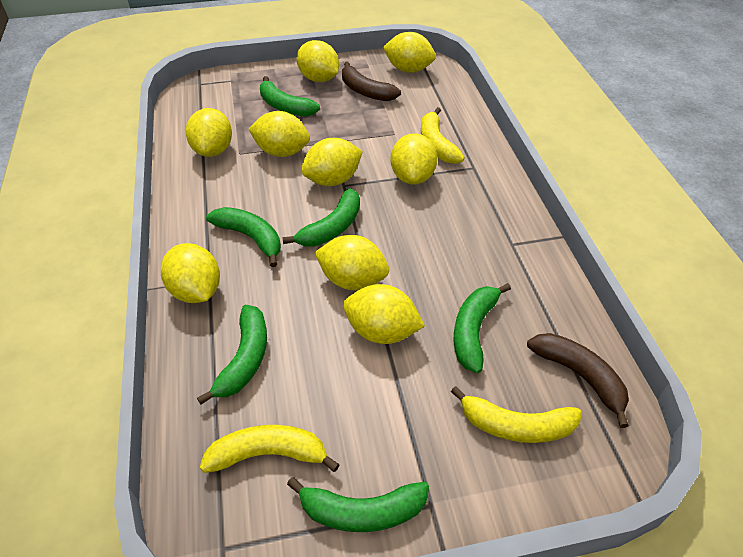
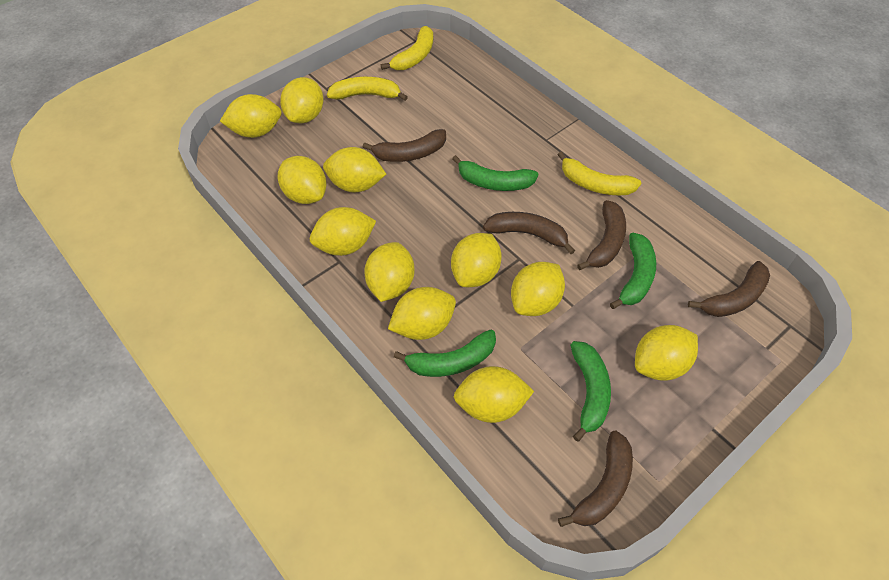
brown banana: [342,61,401,101] [527,333,629,428] = 2 -> [363,129,446,162] [483,212,575,254] [558,430,633,527] [577,200,626,270] [688,261,770,317] = 5
green banana: [197,305,267,405] [206,207,281,267] [260,76,320,117] [282,188,360,247] [287,477,429,532] [454,283,511,373] = 6 -> [394,330,496,377] [452,155,538,191] [570,341,611,442] [610,232,656,309] = 4
yellow lemon: [161,243,220,303] [186,108,232,157] [248,111,310,157] [297,40,339,82] [301,138,363,186] [314,235,389,290] [343,284,425,344] [383,32,436,73] [391,133,437,185] = 9 -> [220,94,282,138] [278,156,326,204] [280,77,323,123] [310,207,376,256] [323,147,386,193] [364,242,415,302] [388,287,456,340] [451,233,502,287] [454,366,534,423] [511,262,565,316] [635,325,698,381] = 11

